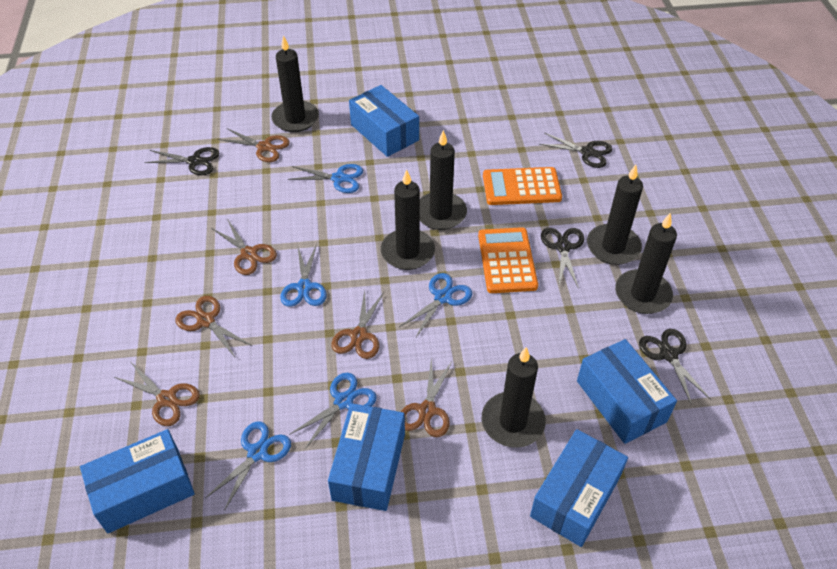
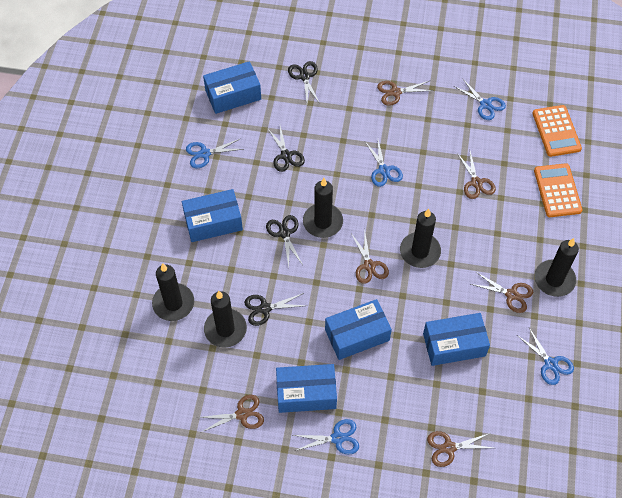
black candle: [271,35,319,132] [381,169,435,270] [420,130,467,230] [482,347,546,448] [587,165,643,265] [615,213,677,314] = 6 -> [152,263,194,321] [204,291,247,348] [303,178,343,238] [400,209,441,268] [534,238,579,297] = 5

